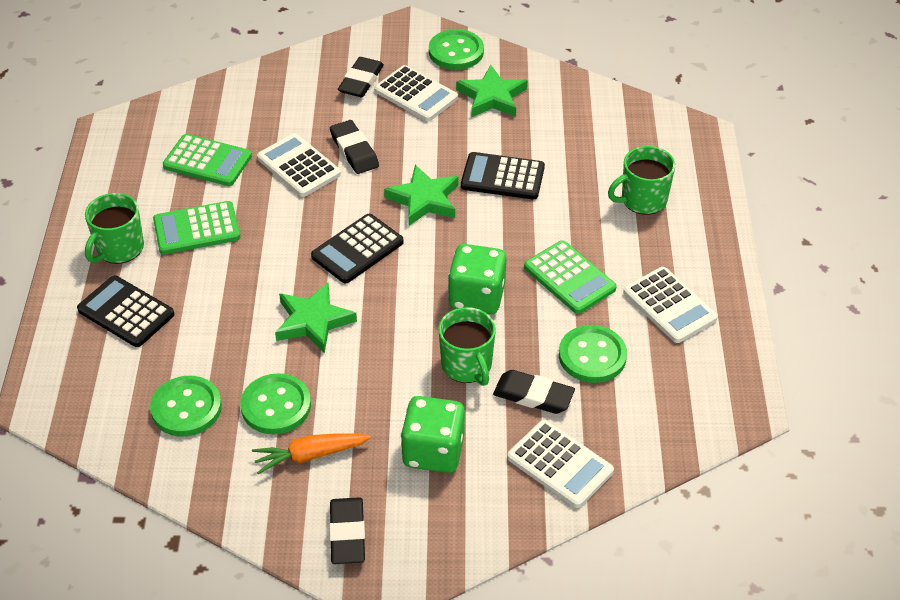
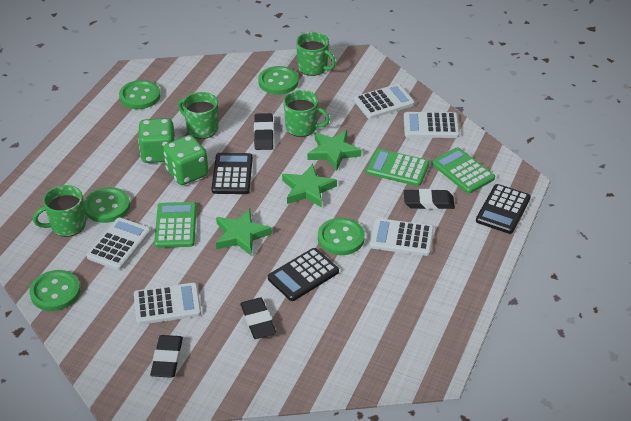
green button: [150,376,222,437] [240,373,311,434] [429,29,484,70] [559,325,627,383] = 4 -> [29,270,80,311] [84,187,130,223] [119,80,160,109] [258,66,298,95] [318,218,365,255] = 5
green mug: [85,193,144,264] [438,307,496,386] [608,146,675,215] = 3 -> [33,185,86,237] [178,92,218,139] [283,90,330,137] [296,32,336,76] = 4
orange carrot: [252,433,371,474] = 1 -> none = 0
white calculator: [257,133,341,197] [374,65,458,121] [507,420,614,508] [623,267,718,343] = 4 -> [86,217,151,270] [134,283,201,325] [354,84,415,119] [370,218,434,256] [404,112,460,138] = 5

